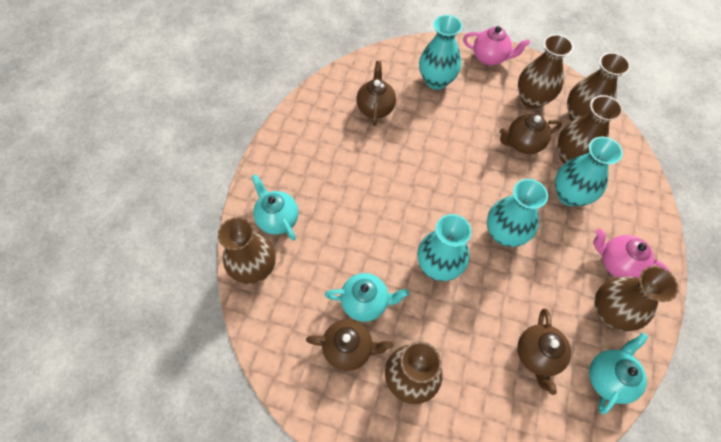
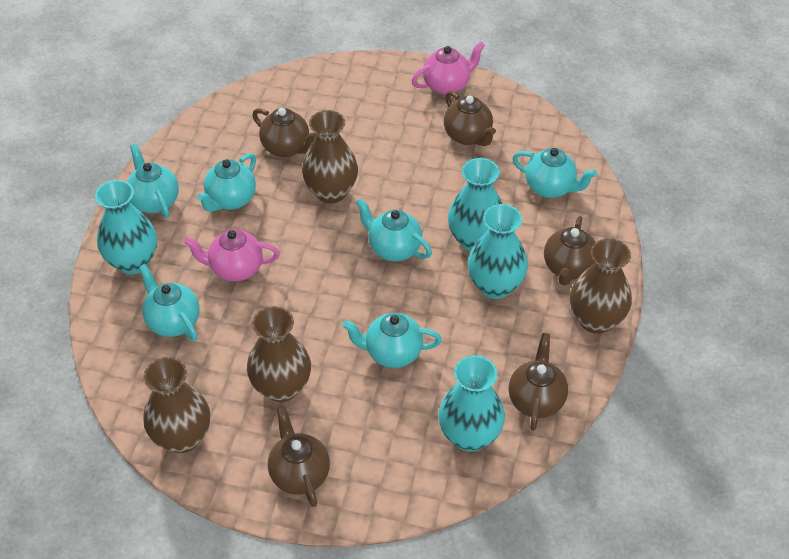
brown teapot: [306,319,393,371] [357,61,396,126] [500,114,562,154] [517,309,571,395] = 4 -> [252,108,317,157] [268,406,330,507] [444,91,496,146] [509,333,568,431] [544,216,596,285] = 5
brown vase: [218,217,276,284] [385,341,442,404] [518,34,574,109] [558,95,623,164] [567,52,630,121] [594,266,679,332] = 6 -> [143,357,210,453] [247,306,311,402] [302,110,358,203] [570,238,632,334] = 4
turquoise teapot: [252,174,298,241] [325,273,409,322] [589,333,648,414] = 3 -> [127,144,179,218] [139,264,200,340] [197,153,256,212] [343,313,442,368] [356,198,432,261] [513,148,597,198] = 6

